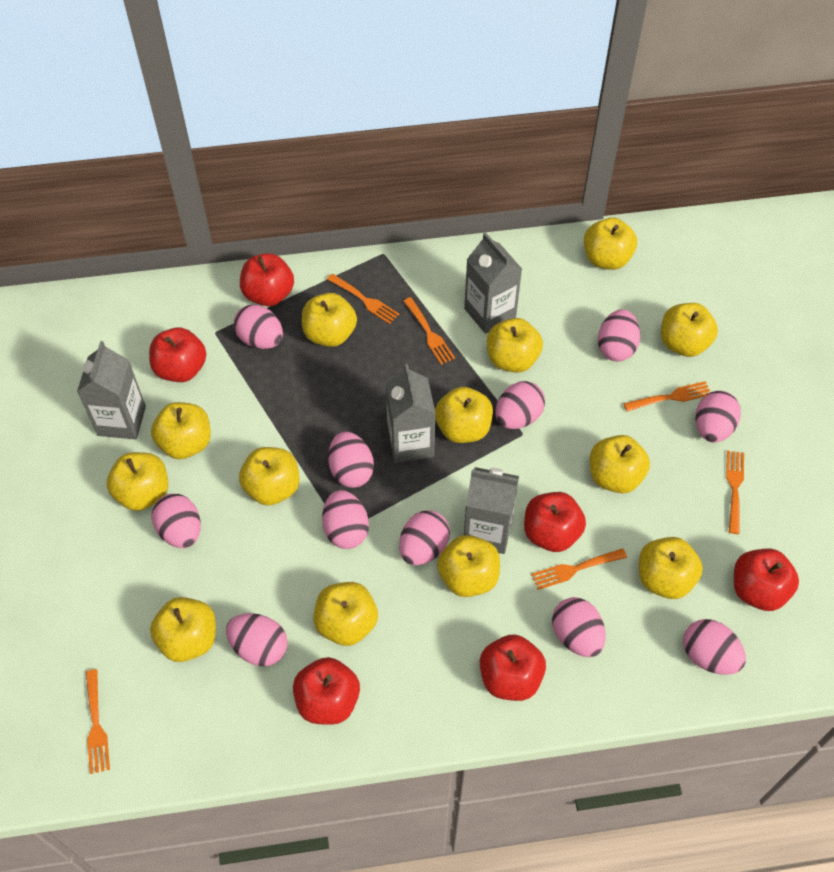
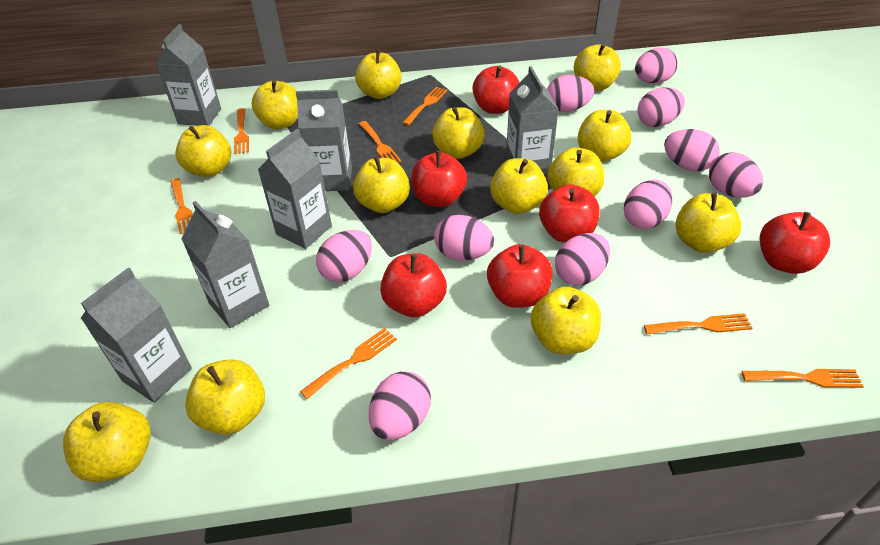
grey carton: [77,341,146,439] [386,364,436,463] [464,232,522,334] [464,467,519,554] = 4 -> [81,268,192,403] [155,24,221,126] [181,201,269,328] [258,129,332,249] [296,90,352,191] [506,66,559,175] = 6
orange fork: [86,669,110,774] [327,274,400,324] [403,297,455,365] [531,548,627,590] [623,381,711,412] [726,451,744,534] = 6 -> [170,178,193,234] [234,108,249,154] [300,328,397,399] [359,121,401,163] [402,87,448,126] [644,313,753,334] [742,369,864,388] = 7
pink egg: [152,494,201,548] [226,613,288,666] [234,305,283,349] [322,490,369,549] [328,432,374,488] [399,510,450,565] [495,381,545,429] [552,597,606,657] [598,309,640,361] [683,619,746,675] [695,391,741,442] = 11 -> [316,230,372,282] [369,371,431,440] [434,215,494,261] [547,75,594,112] [555,233,610,286] [624,180,673,229] [635,48,678,83] [637,87,685,127] [664,129,720,172] [709,152,763,198] = 10

